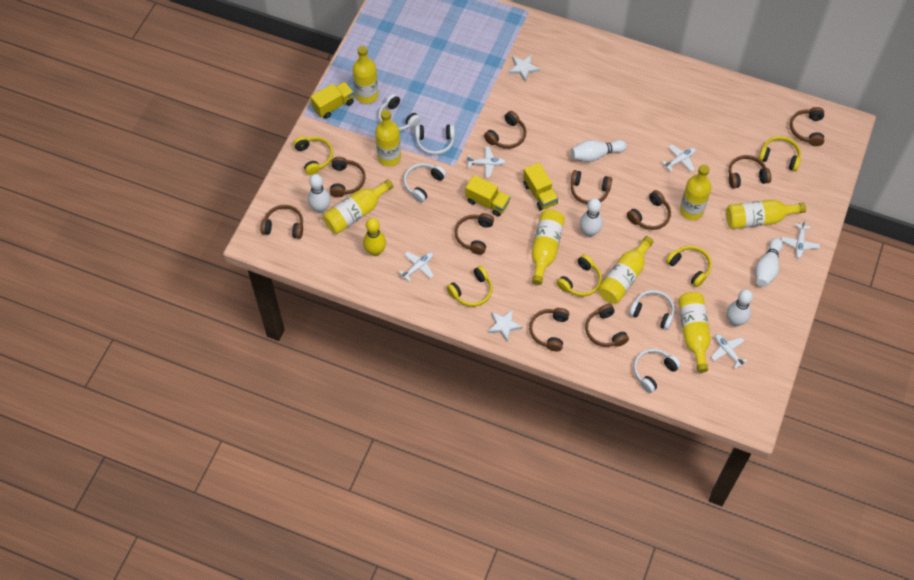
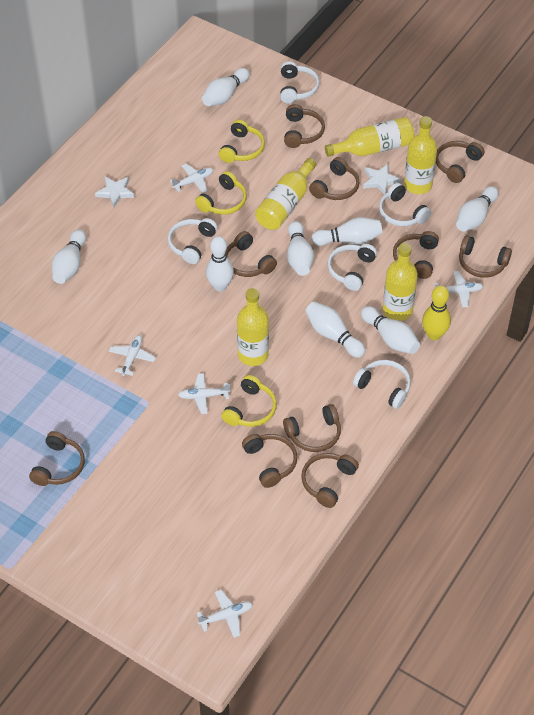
white bowling pin: [308,174,330,213] [571,140,627,162] [580,198,603,237] [727,290,753,327] [755,238,783,287] = 5 -> [52,229,86,284] [202,68,250,106] [206,236,234,291] [287,221,314,276] [305,301,365,358] [311,217,383,246] [361,306,420,354] [456,186,499,232] = 8
yellow bottle: [323,179,393,234] [353,45,378,104] [375,109,401,166] [532,209,565,285] [598,236,653,303] [678,292,711,373] [680,164,711,220] [726,199,806,229] = 8 -> [237,288,269,366] [255,158,316,230] [325,117,414,157] [383,243,418,321] [404,116,437,194] = 5
yellow headphones: [294,136,333,175] [447,266,492,307] [557,254,602,296] [666,246,712,287] [759,136,801,171] = 5 -> [195,171,247,215] [219,120,265,163] [222,375,277,427] = 3
yellow truck: [311,82,354,119] [465,175,510,217] [523,163,558,211] = 3 -> none = 0

